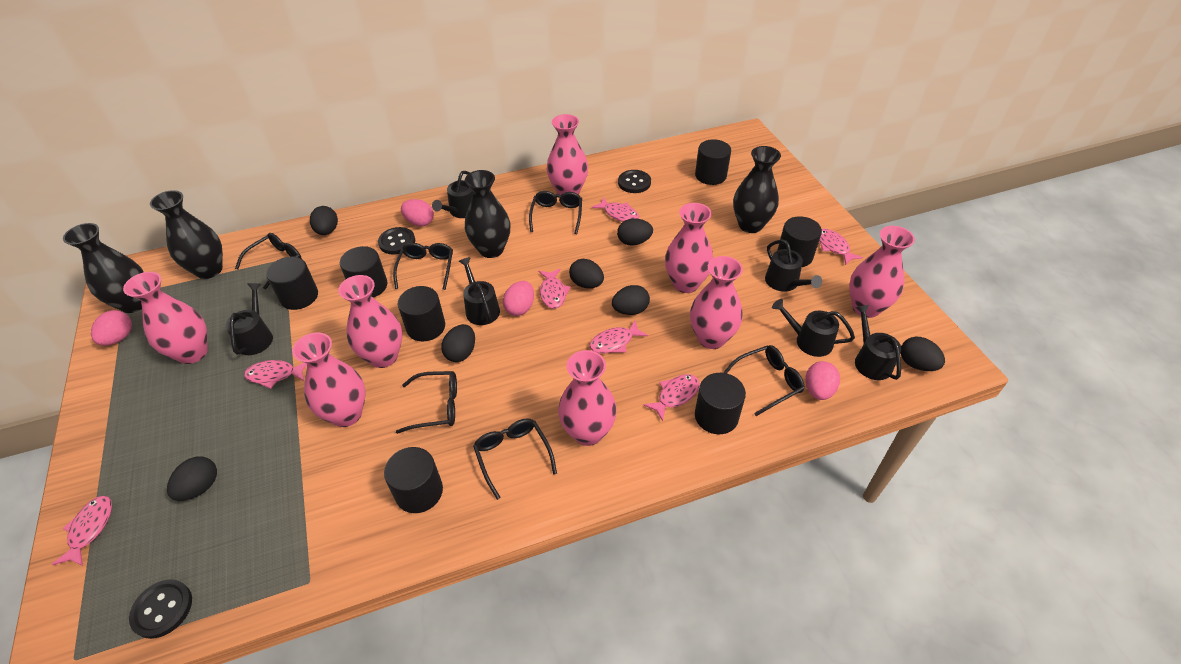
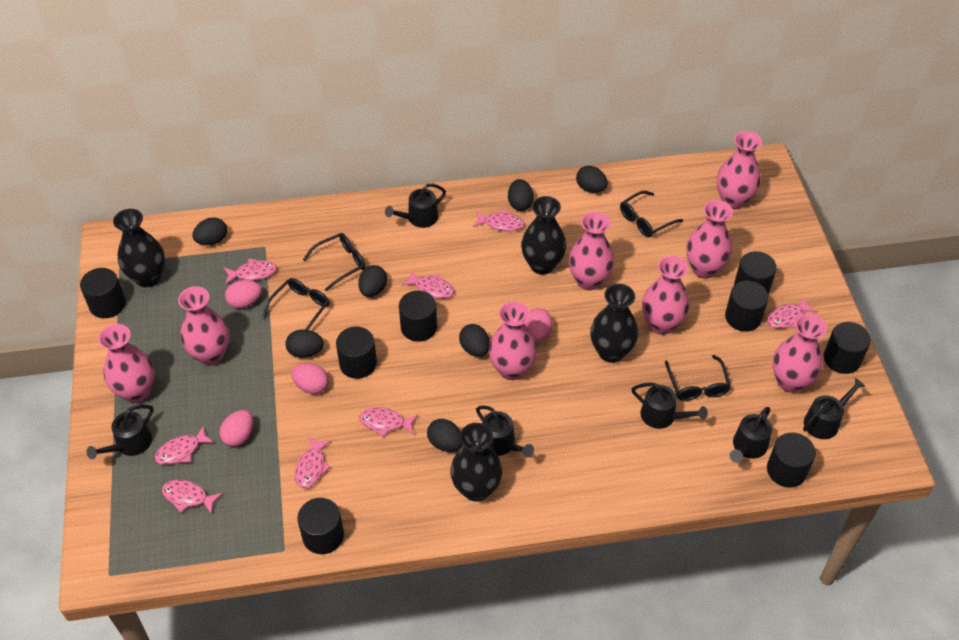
black button: [129,579,192,639] [378,227,415,255] [618,170,651,193] = 3 -> none = 0
black cylinder: [266,257,318,310] [340,246,387,298] [384,447,443,513] [398,286,445,341] [695,139,731,185] [695,373,746,434] [777,216,822,267] = 7 -> [80,268,126,318] [298,498,344,554] [336,327,377,379] [399,290,437,342] [725,281,768,332] [734,251,777,294] [767,433,816,487] [824,322,871,374] = 8
black glasses: [235,233,302,289] [393,243,453,290] [396,371,457,434] [473,418,557,500] [529,191,582,235] [723,345,804,416] = 6 -> [262,278,329,330] [303,233,365,291] [620,191,683,237] [665,355,731,401] = 4
pink fish: [51,496,112,566] [244,360,307,389] [538,269,571,309] [589,320,648,354] [592,197,639,222] [643,374,700,421] [819,229,863,265] = 7 -> [155,425,214,465] [162,480,223,514] [224,258,277,285] [295,436,331,488] [359,407,418,437] [401,270,454,299] [473,209,525,232] [767,296,818,328] = 8

